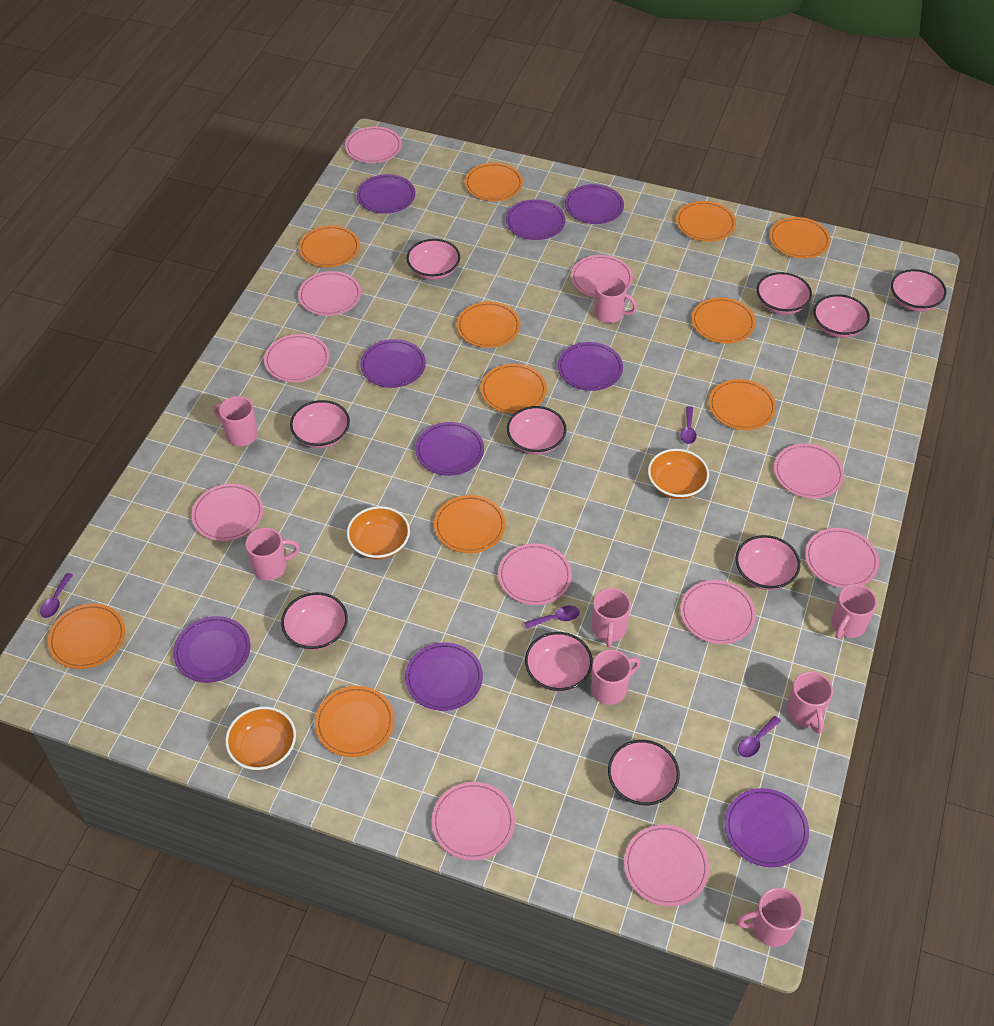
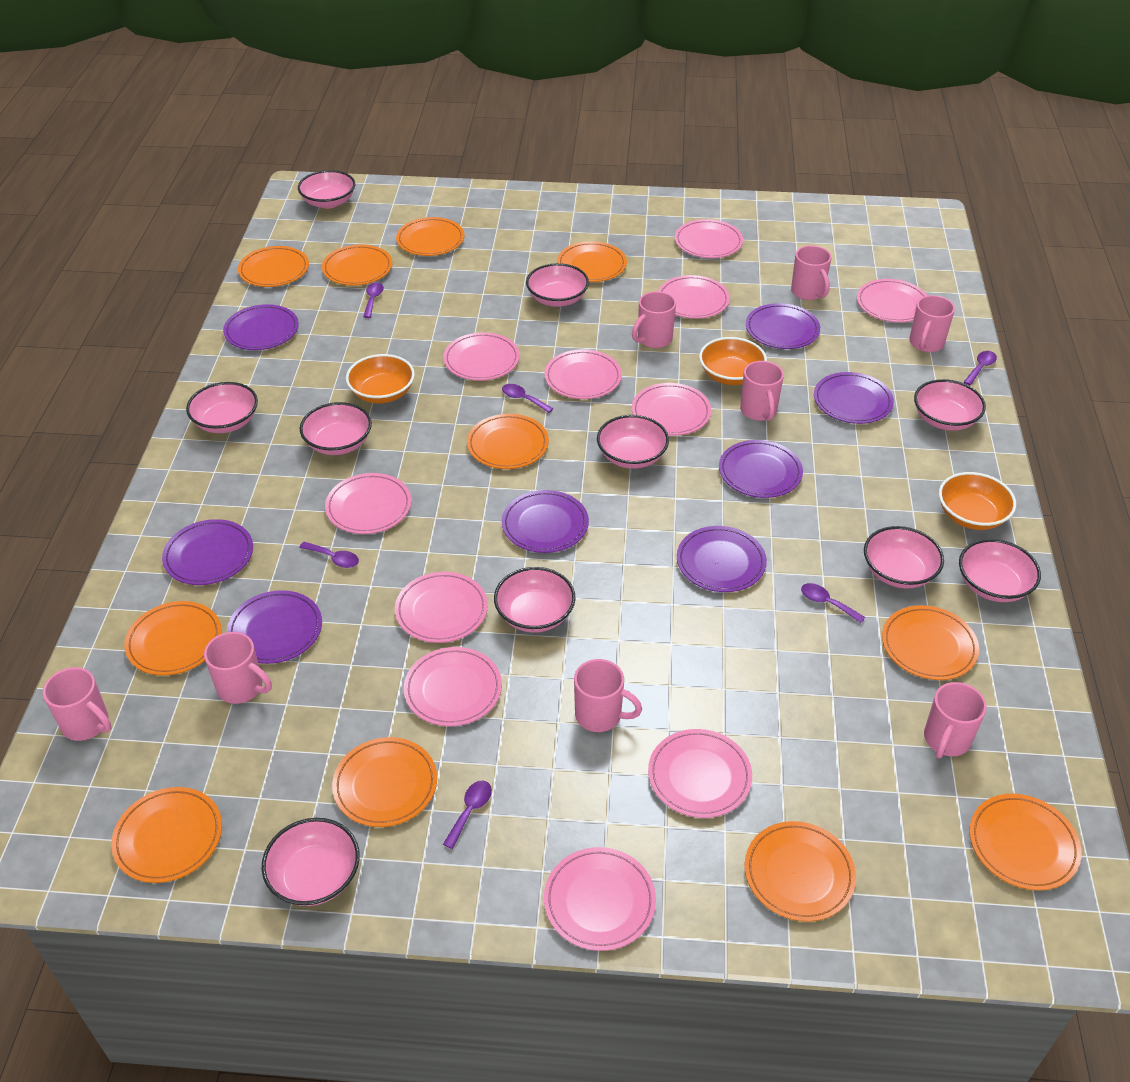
purple plate: [173,616,251,683] [357,174,415,214] [360,339,426,388] [405,643,483,711] [415,422,484,476] [506,199,565,240] [558,342,623,391] [565,184,624,224] [725,788,809,867] = 9 -> [162,519,253,585] [223,304,299,350] [227,590,322,664] [502,490,589,553] [677,526,767,592] [719,440,803,498] [746,303,820,349] [814,372,894,424] = 8
purple spoon: [40,573,73,618] [524,606,580,629] [680,406,697,444] [738,716,781,757] = 4 -> [299,542,359,568] [363,282,384,318] [443,780,492,849] [502,384,554,413] [801,583,865,623] [964,351,997,385] = 6

